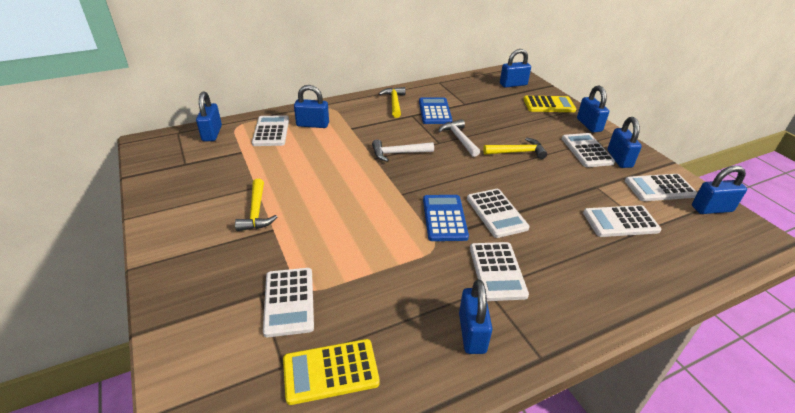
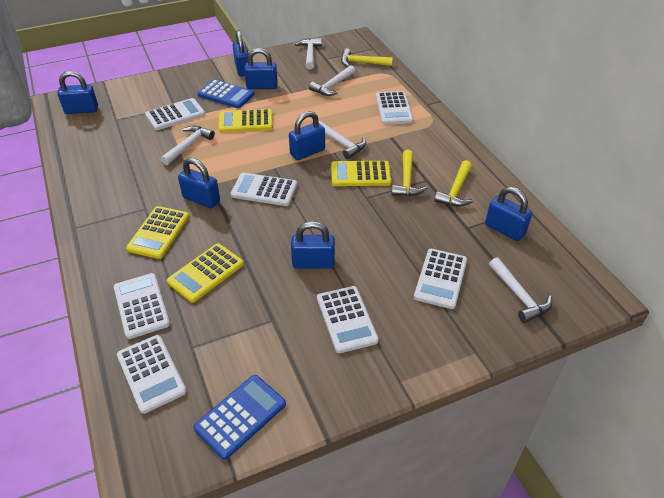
white hammer: [372,139,434,162] [438,119,480,157] = 2 -> [161,126,215,165] [295,38,322,70] [309,65,355,96] [319,121,366,159] [489,257,552,323] = 5
yellow calculator: [283,339,380,405] [524,96,576,112] = 2 -> [126,206,189,259] [167,244,244,303] [218,109,273,132] [331,161,391,186] = 4

